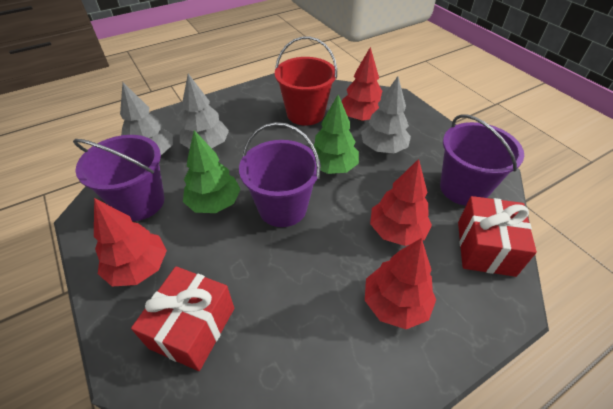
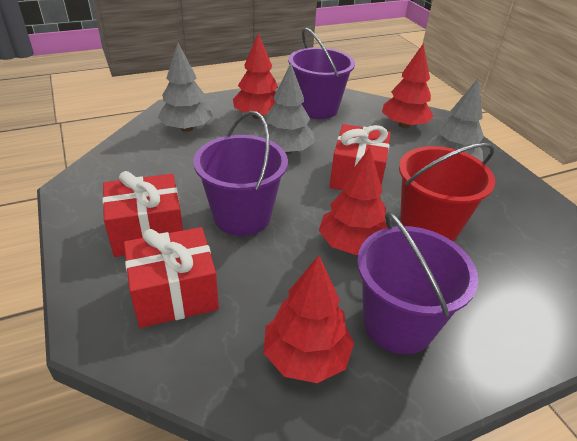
green tree: [183,130,241,213] [314,95,359,174] = 2 -> none = 0
red gift: [131,266,234,371] [458,196,537,277] = 2 -> [102,171,183,257] [124,227,219,328] [330,124,391,191] = 3

